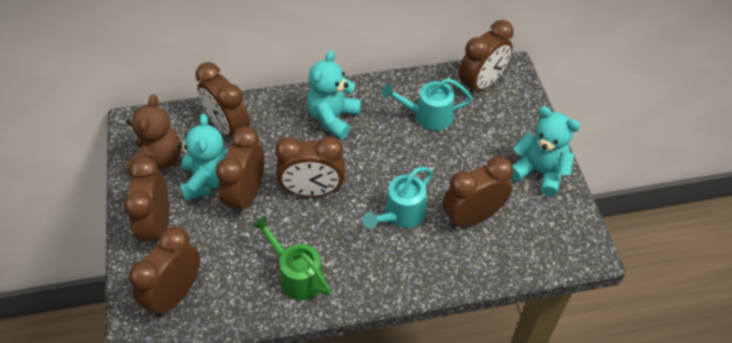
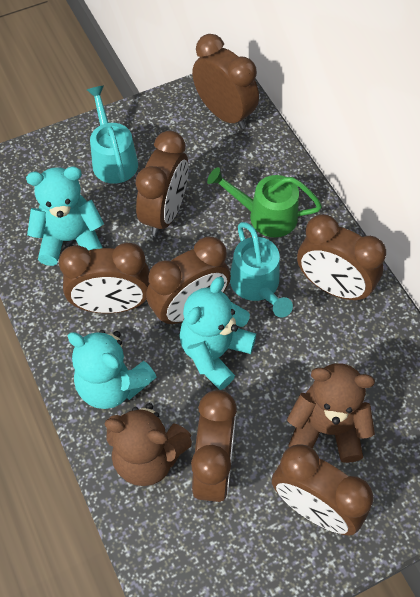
brown teddy bear: [126,94,181,176] = 1 -> [105,403,192,486] [287,363,375,463] = 2

